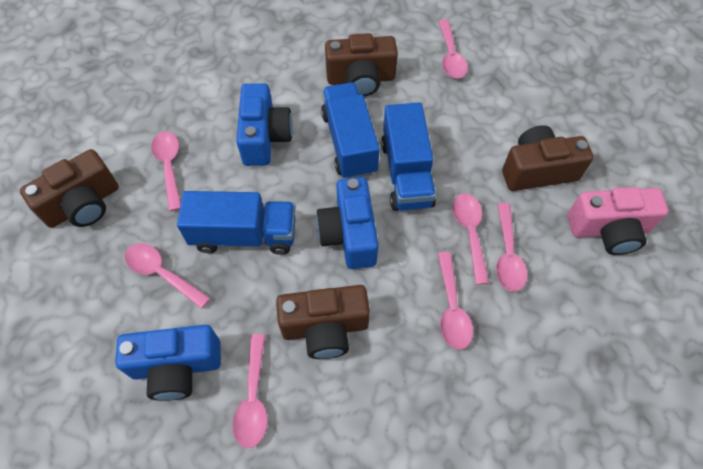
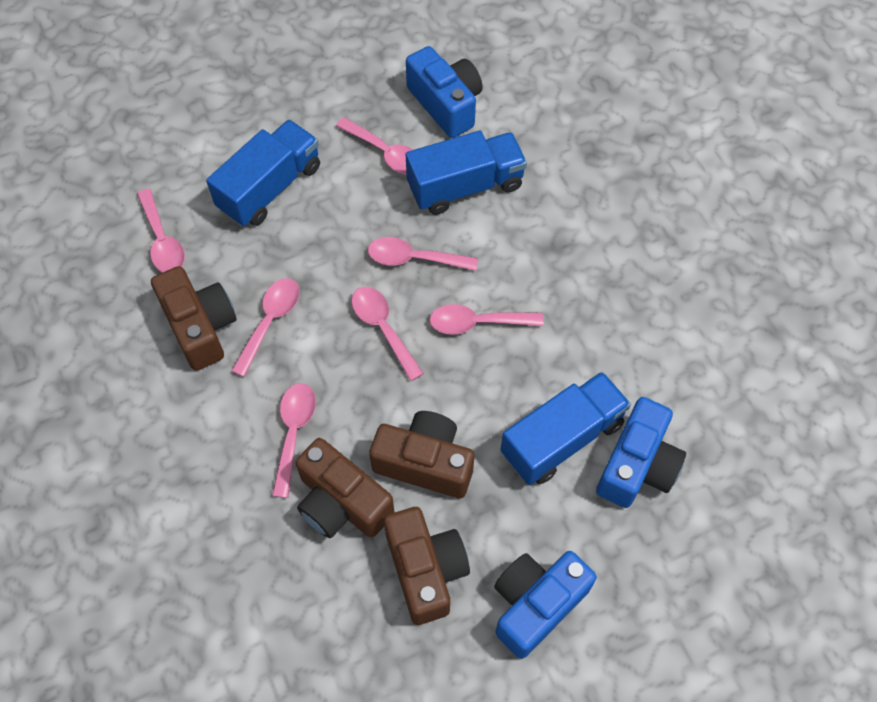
pink camera: [568,187,669,255] = 1 -> none = 0

